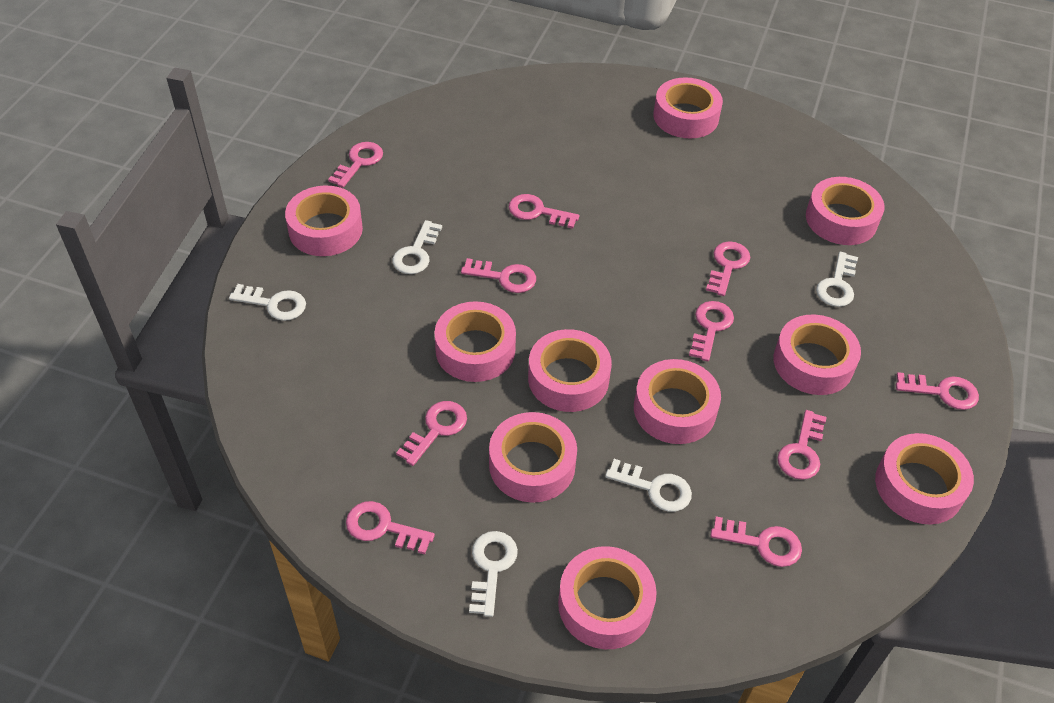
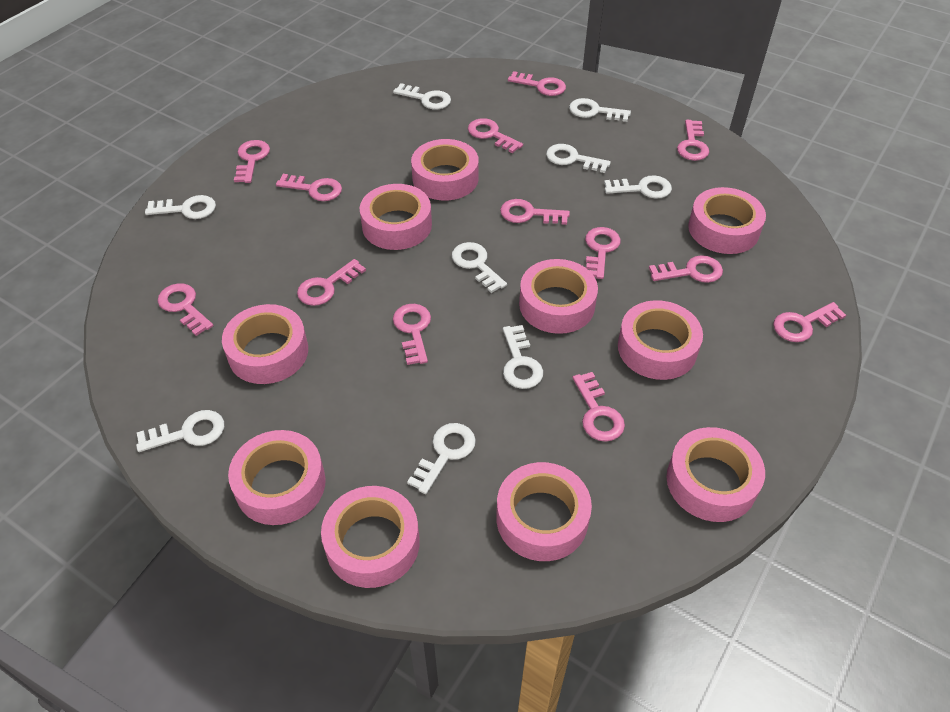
pink key: [328,142,383,188] [346,501,435,554] [396,401,467,466] [461,258,536,293] [509,194,579,229] [689,301,734,361] [706,241,750,296] [710,516,802,567] [777,410,827,480] [896,372,979,410] = 10 -> [158,283,213,336] [234,140,270,183] [276,174,342,201] [297,259,366,306] [393,304,431,365] [468,118,523,153] [500,199,570,225] [508,71,566,96] [572,372,625,442] [585,227,621,279] [649,255,723,283] [677,120,709,161] [773,302,846,342] = 13
white key: [229,284,306,321] [392,220,442,274] [469,531,518,617] [605,459,692,512] [816,252,858,307] = 5 -> [136,410,224,452] [145,195,216,219] [393,83,451,110] [407,423,476,494] [452,242,507,293] [503,325,543,389] [546,144,611,173] [569,98,631,122] [604,175,672,199] = 9

